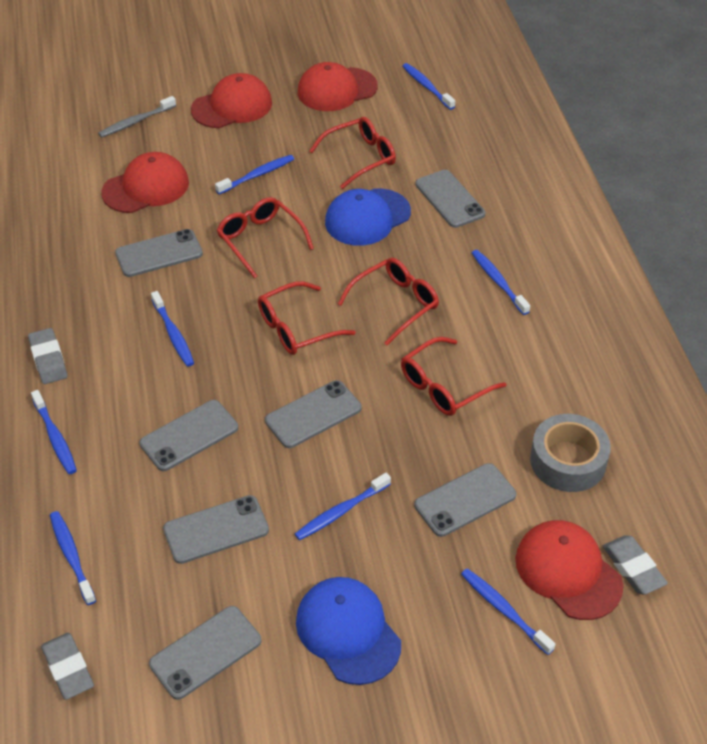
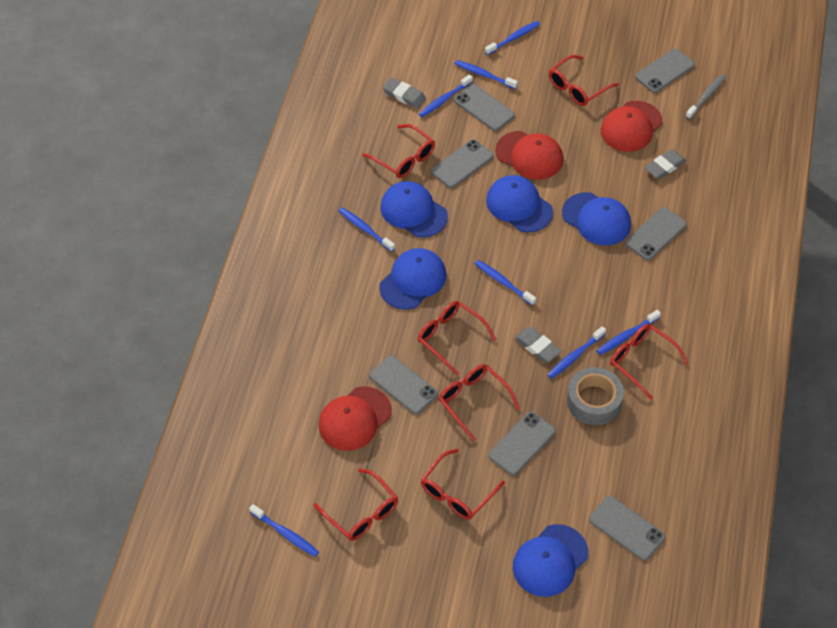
blue cap: [296,577,401,685] [325,189,411,246] = 2 -> [379,248,446,309] [380,181,448,238] [486,175,553,232] [513,524,588,597] [562,192,631,245] = 5
red cap: [101,152,189,213] [191,73,272,128] [298,62,378,111] [515,520,624,620] = 4 -> [319,386,392,451] [495,131,563,180] [601,101,662,152] = 3
red glasses: [217,197,314,279] [258,281,356,355] [309,117,396,189] [338,258,439,345] [401,337,506,416] = 5 -> [313,468,398,541] [362,124,435,178] [418,301,497,376] [421,449,505,520] [439,364,520,442] [549,55,619,106] [610,324,689,400] = 7

